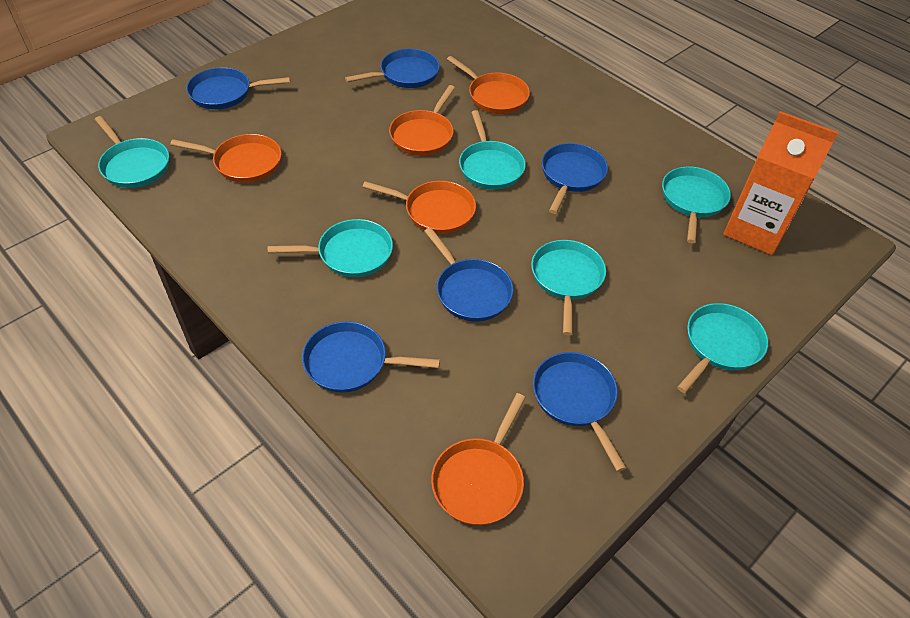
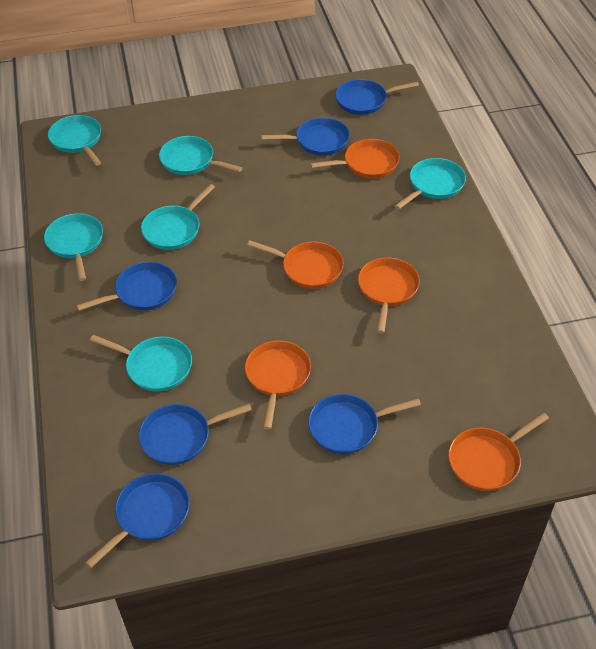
orange carton: [723,111,838,255] = 1 -> none = 0

